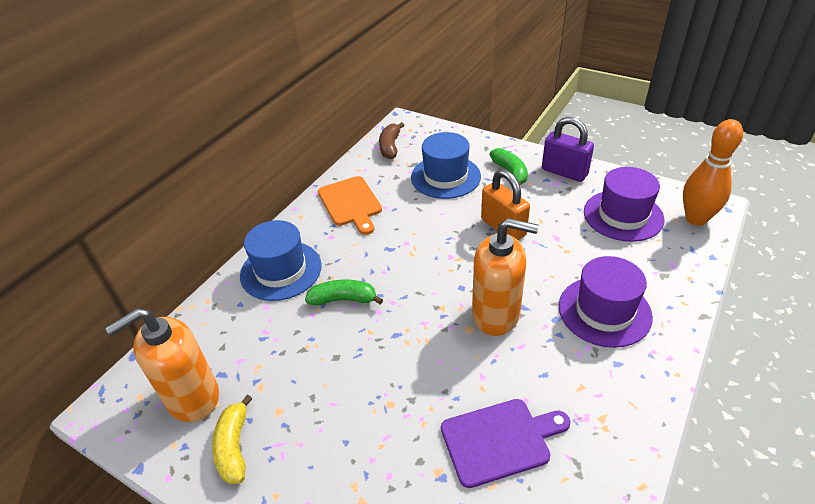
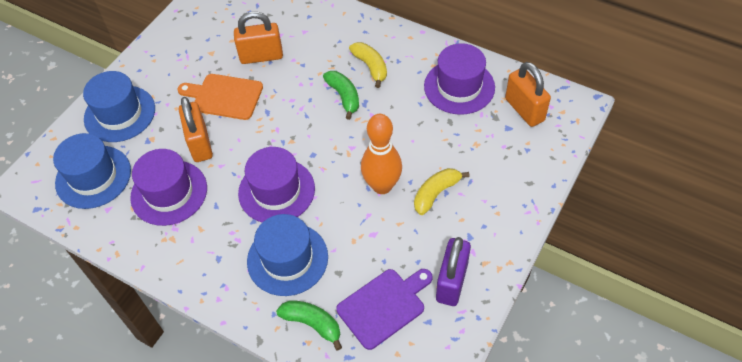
blue hat: [240,220,322,301] [411,132,481,199] = 2 -> [53,133,131,209] [83,71,155,142] [247,214,328,296] = 3
brown banana: [379,122,404,159] = 1 -> none = 0
orange padlock: [481,169,530,240] = 1 -> [179,97,213,162] [234,11,283,64] [505,62,551,127] = 3
orange soap dispenser: [105,308,219,422] [472,218,539,336] = 2 -> none = 0
purple hat: [559,256,653,348] [584,167,665,242] = 2 -> [130,149,207,226] [238,147,315,223] [424,43,495,115] = 3
yellow banana: [212,395,252,484] = 1 -> [349,42,387,88] [414,168,469,215] = 2

